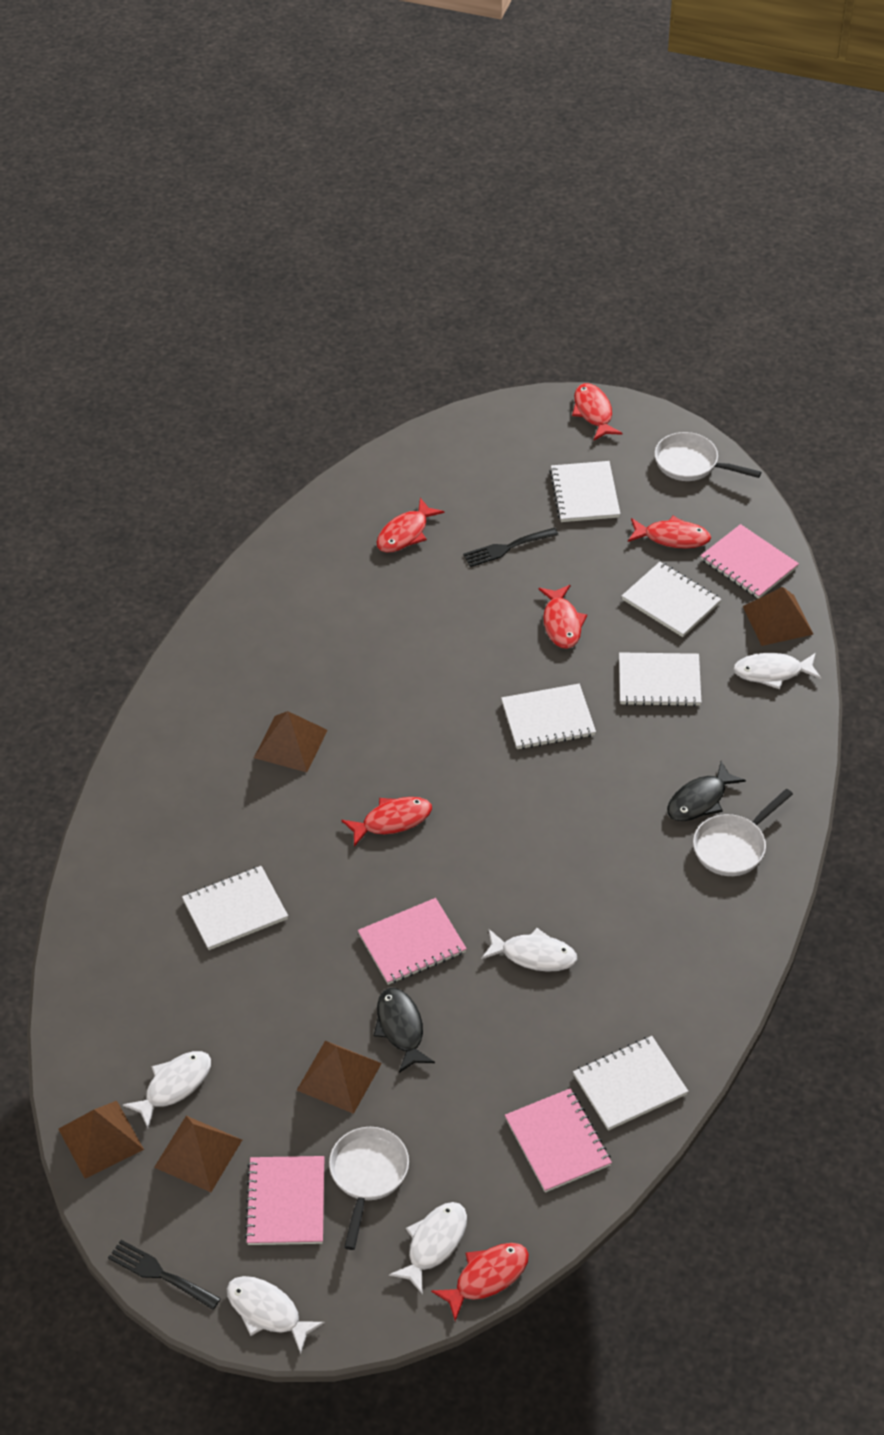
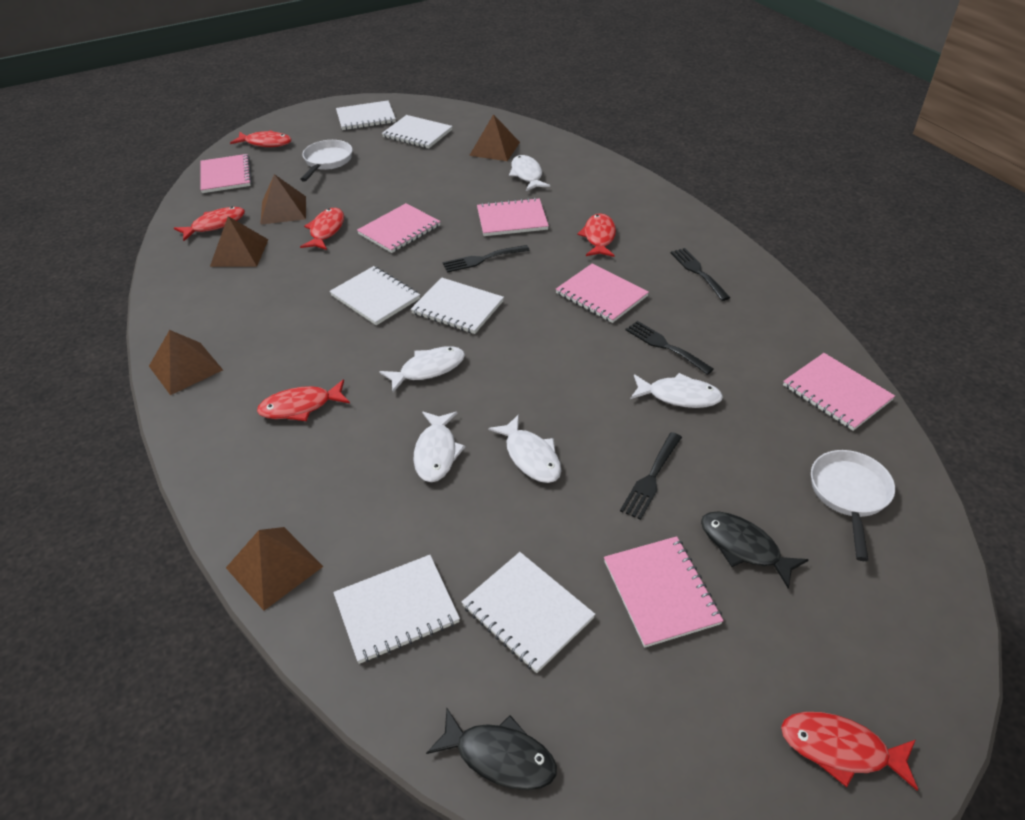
black fork: [108,1240,221,1310] [463,528,558,567] = 2 -> [443,245,530,273] [620,432,682,520] [626,321,714,375] [671,248,730,301] = 4
pink notebook: [244,1156,324,1245] [358,898,467,985] [505,1088,612,1193] [700,524,799,599] = 4 -> [200,154,252,193] [357,203,441,253] [477,198,549,236] [556,264,649,323] [604,536,724,648] [783,353,895,431] = 6
white pan: [329,1127,409,1250] [655,432,761,481] [693,789,793,876] = 3 -> [300,140,353,182] [811,450,895,561] = 2

